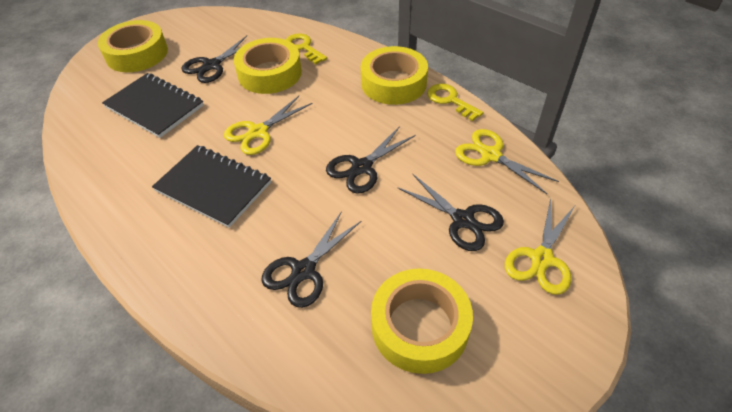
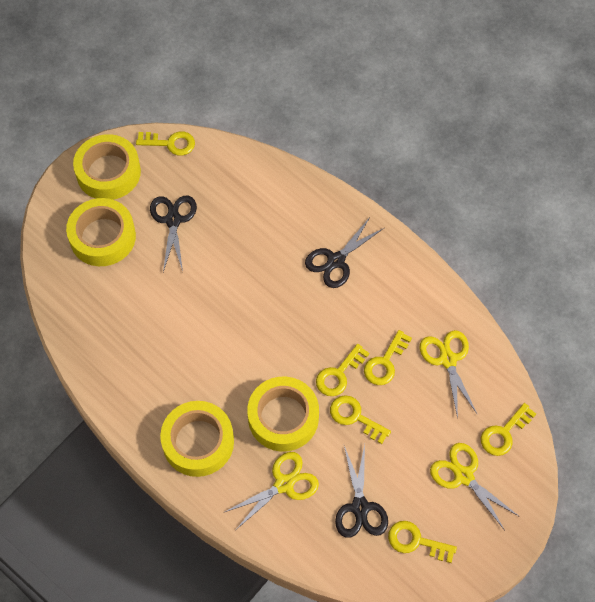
black notebook: [102,73,204,138] [152,145,271,228] = 2 -> none = 0
black scissors: [181,36,247,83] [262,211,361,308] [326,126,416,194] [397,174,504,251] = 4 -> [150,196,197,272] [305,217,384,288] [335,444,388,538] = 3
yellow key: [286,33,327,64] [427,84,483,121] = 2 -> [136,131,195,156] [316,344,369,396] [330,395,391,444] [364,330,412,385] [388,521,457,563] [481,403,536,456] = 6

